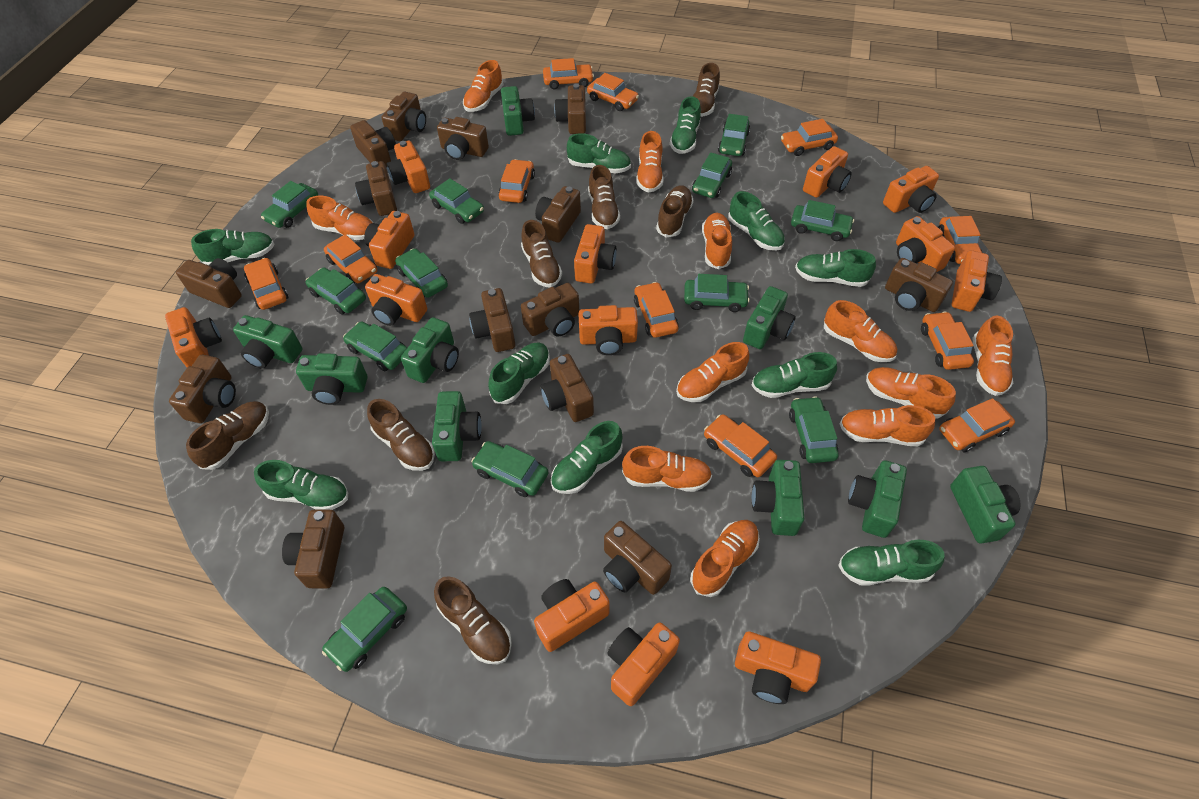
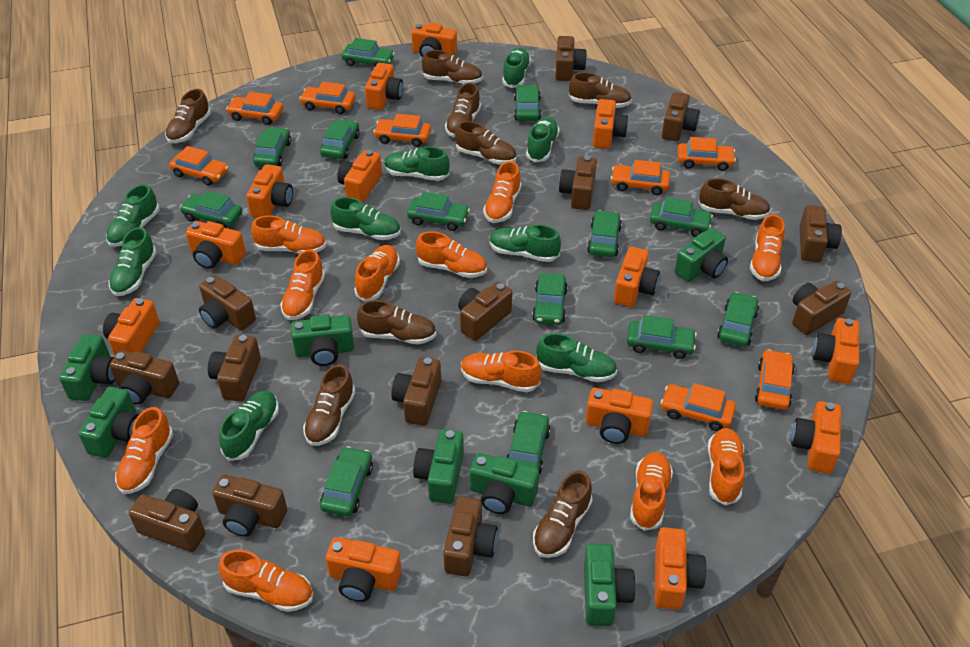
brown camera: [169,355,236,423] [176,258,242,308] [282,510,344,588] [350,120,396,167] [355,161,397,216] [382,92,426,141] [437,117,489,160] [469,288,515,352] [521,283,579,337] [535,186,581,243] [540,354,594,422] [554,84,586,134] [603,521,672,595] [885,258,953,312] = 14 -> [110,350,179,405] [129,489,206,552] [199,275,256,331] [208,335,261,402] [212,475,287,537] [391,357,441,426] [443,496,498,577] [458,282,512,341] [555,36,587,81] [559,156,597,210] [662,92,700,141] [792,281,851,335] [800,205,842,262] = 13
brown shoe: [186,401,269,470] [367,399,435,471] [434,576,512,664] [521,220,562,287] [588,165,620,229] [656,185,694,237] [693,63,720,117] = 7 -> [165,89,211,143] [303,364,355,446] [357,300,436,345] [422,50,483,85] [445,83,481,137] [455,121,517,165] [533,470,593,558] [569,72,632,108] [698,178,771,220] = 9
green camera: [233,315,303,369] [296,353,367,405] [401,317,459,383] [432,391,482,461] [501,86,535,136] [743,286,796,349] [752,460,804,536] [848,460,907,538] [950,466,1021,544] = 9 -> [59,334,115,401] [78,387,139,458] [291,315,354,366] [413,429,464,504] [470,453,539,514] [584,543,636,626] [675,228,728,282] = 7
green car: [261,181,318,228] [306,267,366,315] [322,587,407,672] [343,321,407,371] [395,248,448,298] [429,178,484,224] [471,441,549,497] [684,274,750,312] [692,152,732,198] [718,114,750,156] [789,396,839,463] [791,200,854,241] = 12 -> [180,191,242,228] [253,127,291,166] [320,119,360,159] [320,446,373,516] [342,38,395,67] [407,192,470,231] [506,411,550,474] [514,84,541,121] [532,273,568,325] [587,210,622,257] [627,315,697,359] [650,197,713,237] [717,292,759,347] = 13
green shoe: [191,229,274,266] [254,460,348,510] [488,343,550,404] [551,421,623,494] [567,133,631,173] [670,96,701,154] [728,191,785,251] [752,352,837,398] [795,249,876,287] [838,540,945,586] = 10 -> [106,184,159,247] [109,227,157,296] [219,391,279,461] [330,197,400,240] [384,147,450,181] [489,225,561,262] [502,47,531,88] [526,117,560,162] [536,333,617,382] = 9
orange car: [244,258,289,310] [324,234,377,284] [498,159,535,203] [543,58,594,89] [587,73,639,111] [634,282,679,338] [704,414,777,477] [781,119,838,156] [921,311,974,370] [938,216,983,264] [939,398,1015,452] = 11 -> [169,146,229,186] [226,92,283,125] [299,82,356,114] [373,114,431,147] [611,160,670,195] [661,383,736,431] [678,137,736,171] [755,349,795,410] = 8

